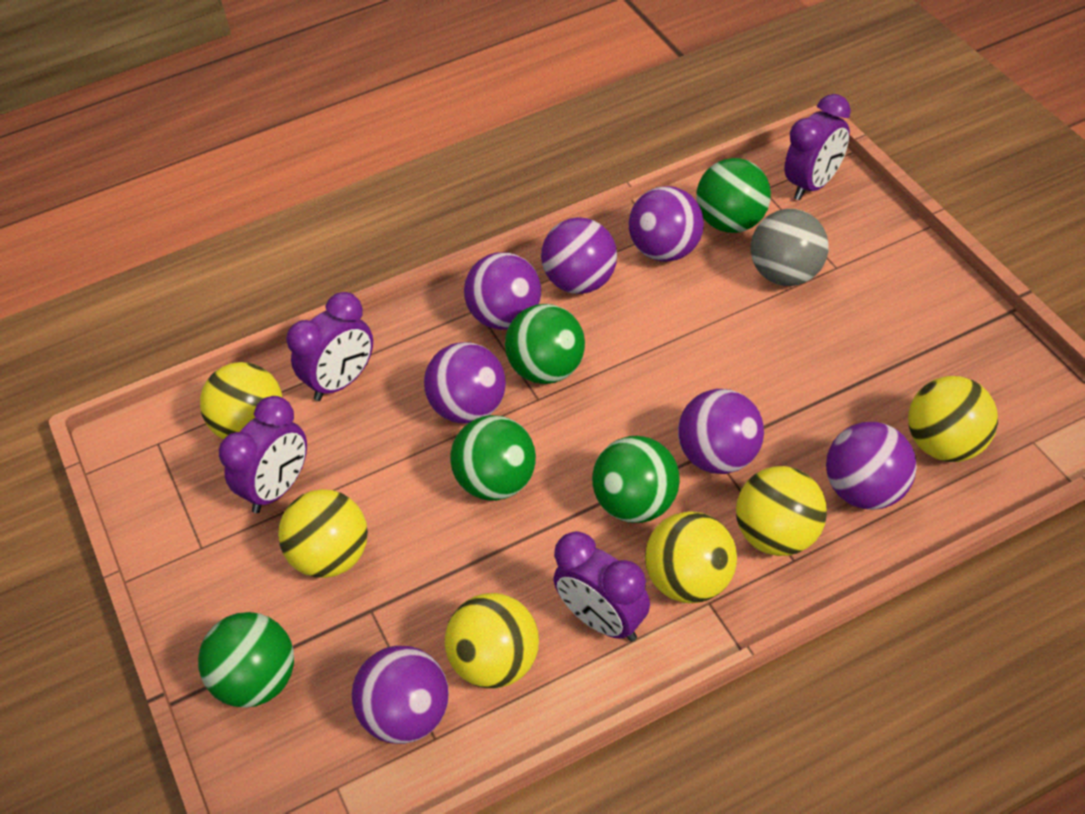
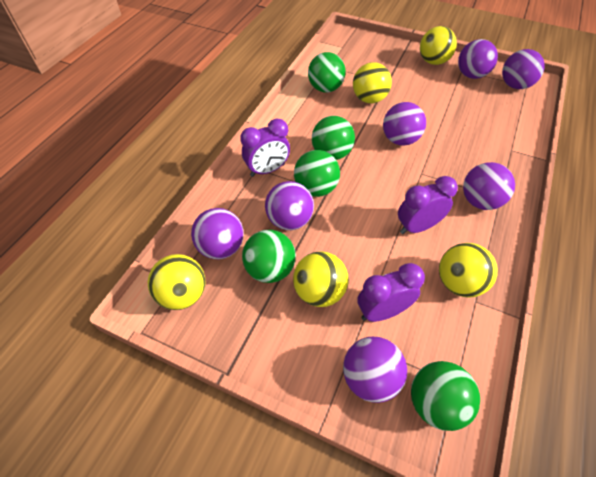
grey ball: [751,209,829,286] = 1 -> none = 0
purple clock: [219,396,307,513] [287,292,373,401] [554,531,650,642] [784,94,851,200] = 4 -> [240,119,290,177] [357,263,425,322] [398,176,458,234] = 3
yellow ball: [200,362,283,440] [278,489,368,578] [445,593,539,689] [645,511,737,603] [736,466,827,556] [908,376,998,462] = 6 -> [148,254,206,310] [293,252,349,307] [353,62,392,103] [420,26,457,65] [439,243,498,298] = 5

